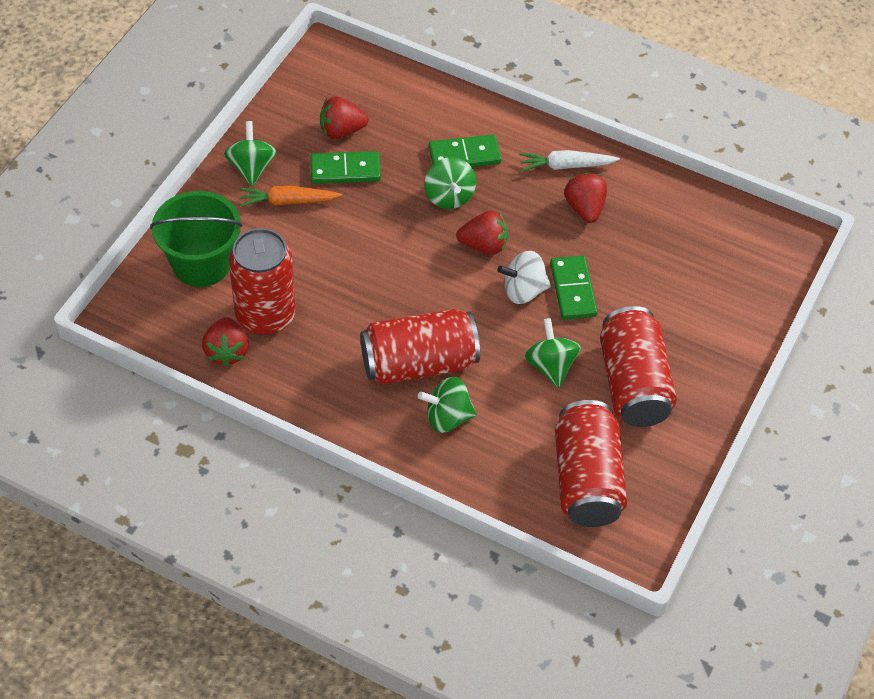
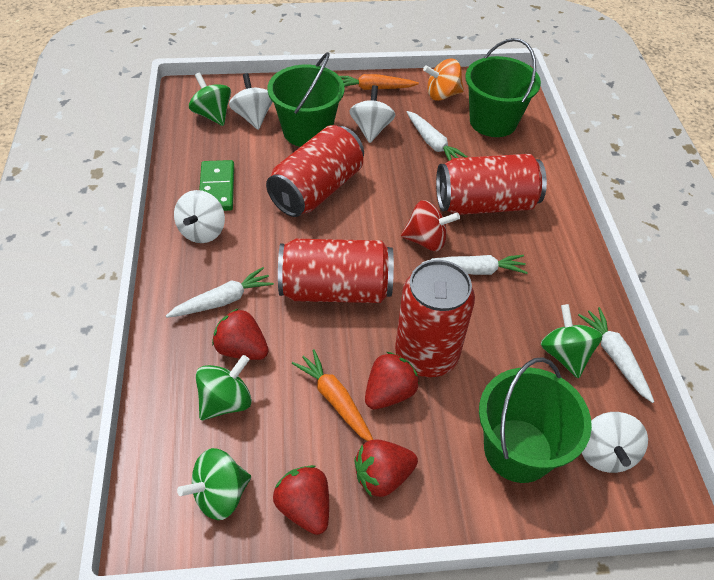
green bucket: [150,191,243,287] = 1 -> [268,52,345,147] [465,38,541,137] [479,357,592,483] = 3
green domino: [310,151,381,183] [429,135,501,167] [550,256,598,319] = 3 -> [199,160,234,211] = 1
orange carrot: [240,186,342,207] = 1 -> [292,349,373,441] [340,74,419,90] = 2
orange spinning top: none = 0 -> [423,59,464,101] = 1
red spinning top: none = 0 -> [401,200,460,251] = 1
white carrot: [519,150,620,171] = 1 -> [166,267,274,318] [407,111,467,161] [422,255,528,275] [578,307,654,403] = 4
white spinning top: [497,251,551,304] = 1 -> [174,190,225,243] [229,73,273,130] [349,85,396,143] [582,412,648,473] = 4

